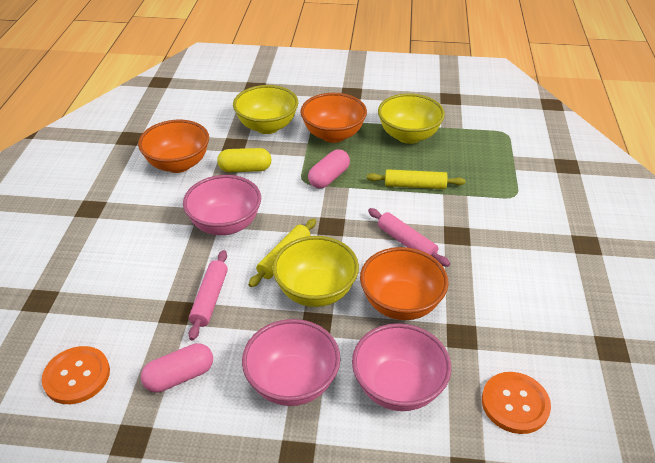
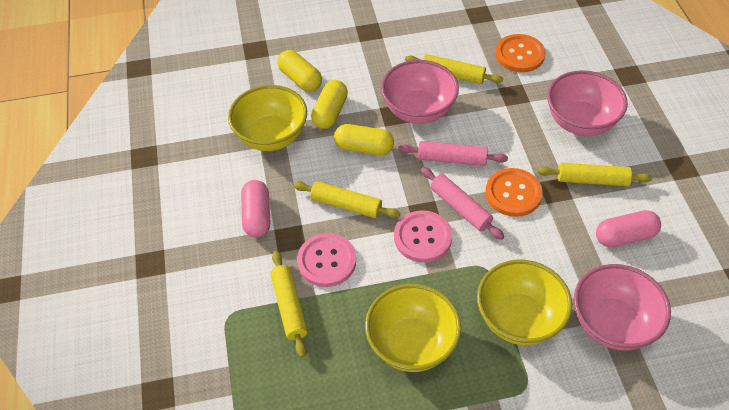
orange bowl: [138,120,209,173] [300,93,367,143] [360,247,449,320] = 3 -> none = 0
pink button: none = 0 -> [297,233,356,287] [394,210,452,262] = 2
yellow capsule: [217,148,271,172] = 1 -> [277,50,322,92] [311,80,348,129] [334,124,394,155] = 3
yellow rolling pin: [249,219,316,287] [367,169,466,189] = 2 -> [270,251,308,358] [293,181,400,218] [405,54,503,84] [538,163,652,186] = 4

